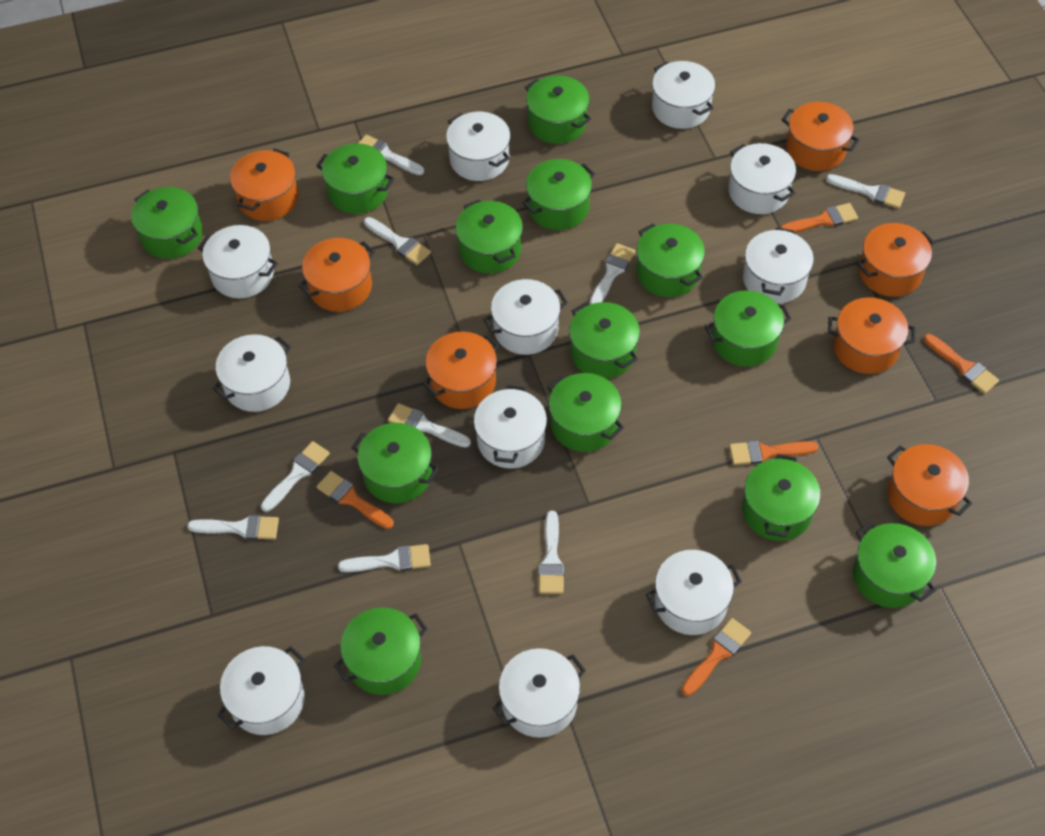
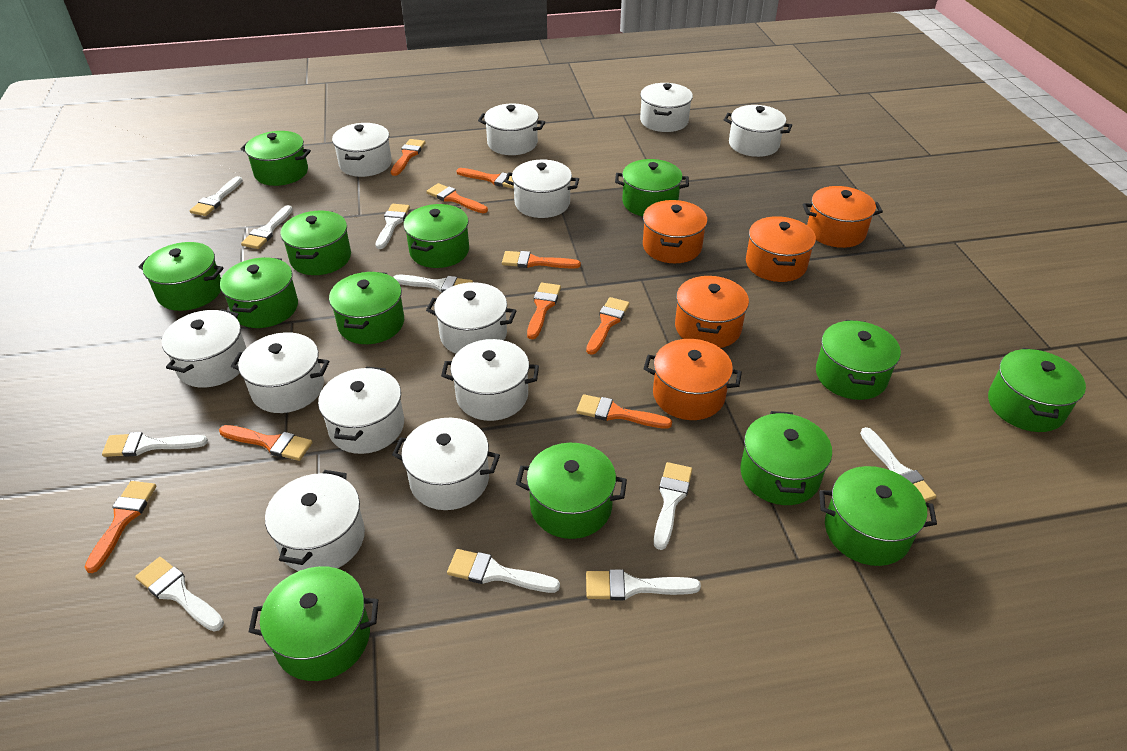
orange brush: [316,471,394,529] [681,618,751,696] [729,440,818,465] [780,203,858,233] [924,334,999,394] = 5 -> [84,481,157,573] [219,425,313,461] [391,139,425,176] [426,183,488,213] [456,168,514,189] [502,251,581,269] [527,283,561,339] [576,394,672,429] [586,297,630,355] = 9
orange pot: [230,148,298,221] [298,238,375,312] [423,332,499,409] [781,102,860,171] [828,297,915,374] [857,223,935,297] [887,444,972,526] = 7 -> [643,200,708,263] [643,339,742,420] [675,275,749,348] [746,216,816,282] [803,186,883,248] = 5
white brush: [187,515,279,540] [261,441,330,512] [338,544,431,572] [358,134,424,175] [364,217,431,265] [388,403,471,448] [539,511,564,594] [590,243,635,304] [826,174,905,209] = 9 -> [102,432,208,457] [135,557,224,632] [190,176,243,216] [241,205,293,249] [376,204,410,249] [393,275,473,293] [447,549,560,593] [586,569,701,600] [654,462,692,550] [860,427,936,502] = 10
white pot: [198,225,278,298] [213,334,291,412] [217,646,305,735] [446,112,510,181] [474,385,547,468] [483,279,568,355] [493,648,586,738] [646,550,742,635] [652,61,715,129] [729,143,796,214] [743,227,814,304] = 11 -> [162,309,246,388] [231,332,329,413] [265,470,365,571] [318,366,404,454] [332,123,392,177] [392,418,500,510] [426,282,516,354] [441,339,539,421] [478,103,545,155] [504,160,579,218] [640,83,693,132] [724,105,792,157] = 12

